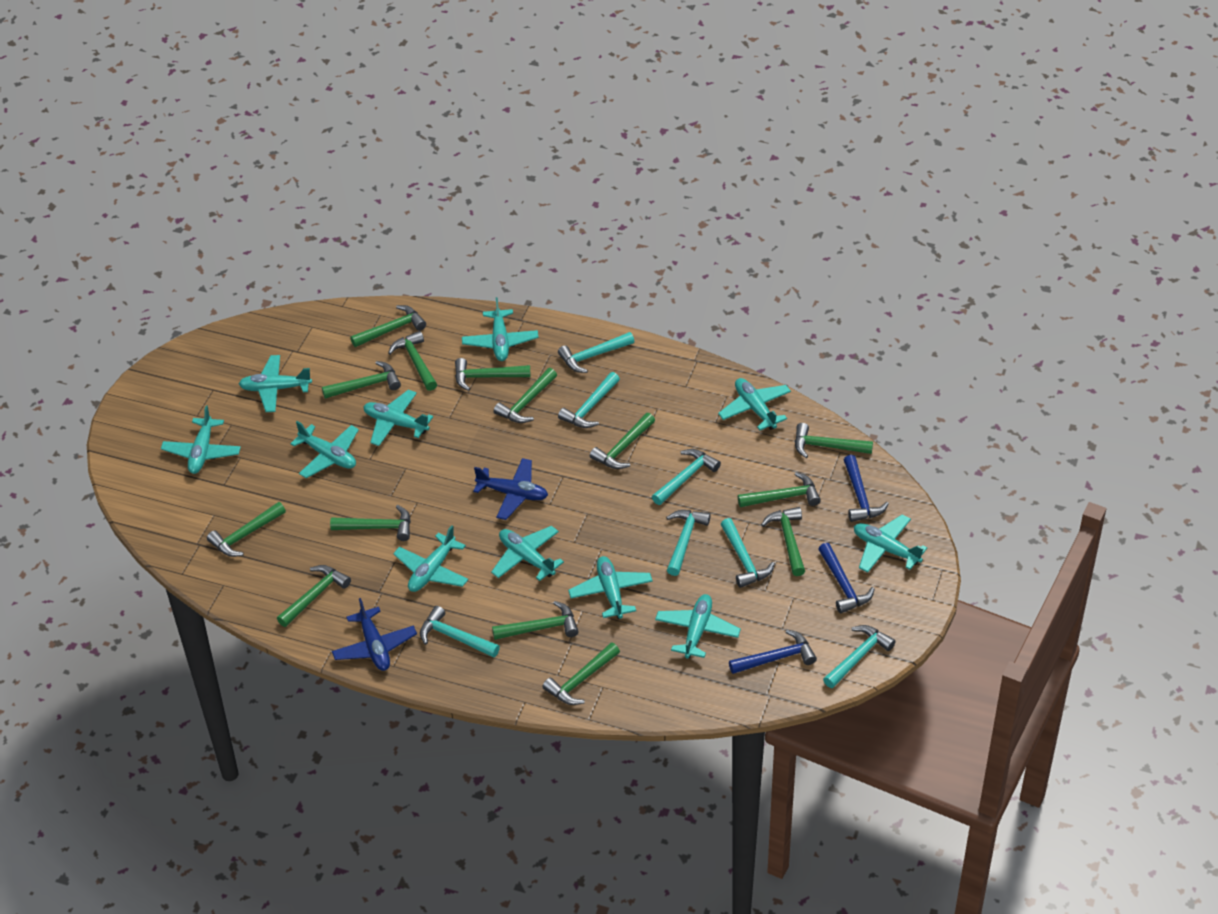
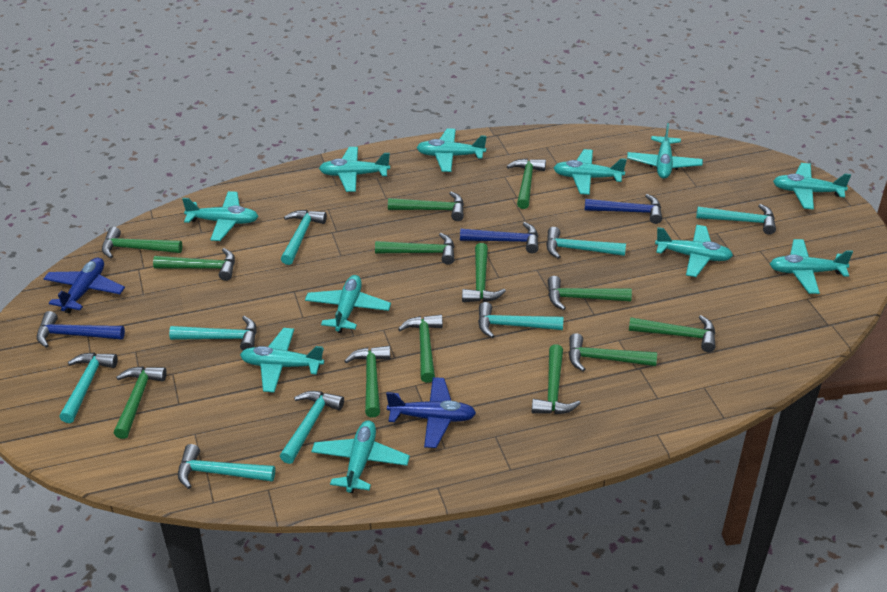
green hammer: [207,502,286,557] [277,565,351,627] [322,361,401,399] [330,505,411,541] [350,305,426,347] [388,331,437,391] [455,358,530,391] [492,601,579,640] [494,368,557,423] [542,642,620,705] [590,413,655,469] [738,472,821,507] [761,507,805,576] [795,423,873,458] = 14 -> [102,227,182,259] [114,366,167,439] [153,248,235,281] [344,346,391,417] [375,233,454,265] [388,191,464,221] [398,315,443,383] [462,243,506,302] [507,158,546,209] [532,344,581,414] [548,276,632,310] [568,333,657,371] [629,315,716,352] = 13
turquoise hammer: [420,606,500,658] [558,332,635,373] [558,372,620,428] [652,449,721,505] [666,510,711,576] [720,518,775,588] [823,625,896,688] = 7 -> [59,353,118,423] [169,316,257,351] [178,444,275,489] [280,391,344,464] [281,210,327,265] [478,302,563,338] [546,227,626,259] [696,204,776,235] = 8

